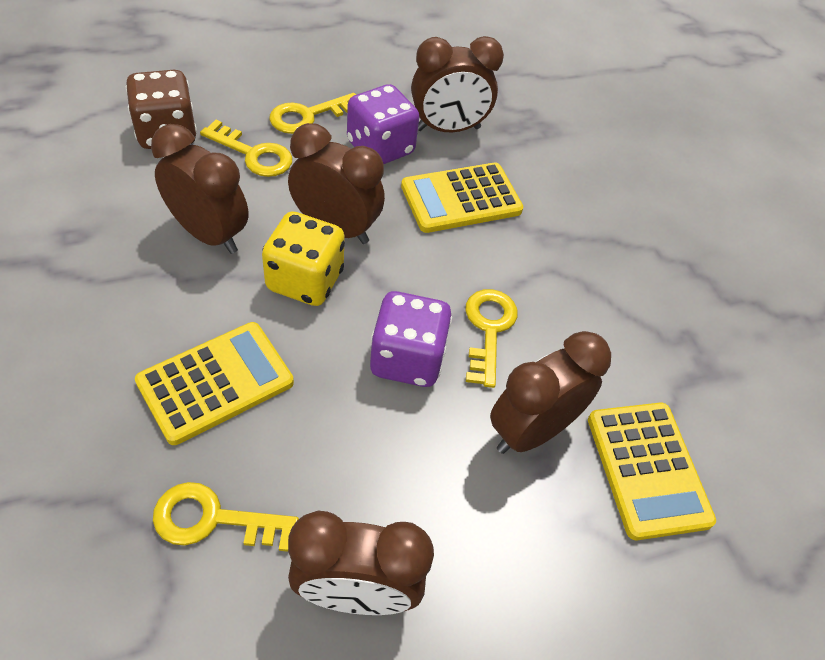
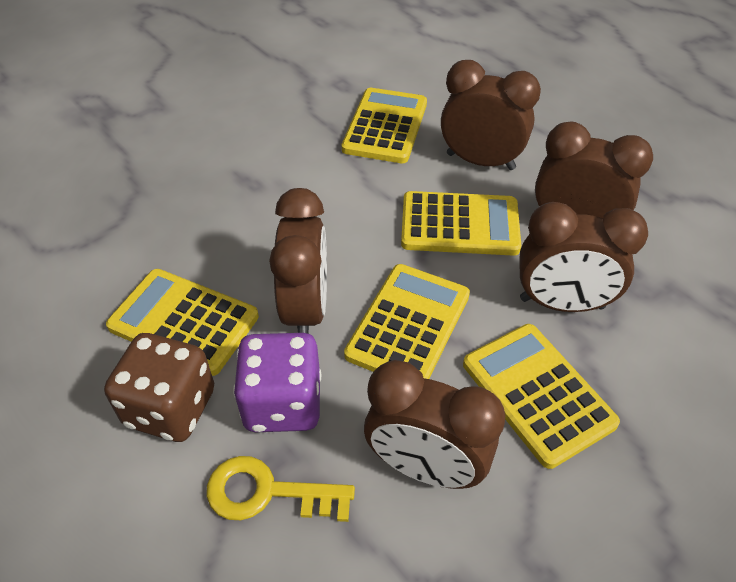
purple dice: [347,84,420,164] [370,291,452,387] = 2 -> [233,333,321,432] = 1
yellow calculator: [135,322,294,445] [401,162,523,233] [588,403,716,540] = 3 -> [106,269,259,376] [342,88,427,163] [344,264,470,379] [401,191,521,256] [463,324,620,469] = 5
yellow dice: [262,211,345,306] = 1 -> none = 0
yellow key: [153,482,299,552] [200,120,292,177] [269,93,356,134] [465,289,518,388] = 4 -> [206,456,355,522] = 1

